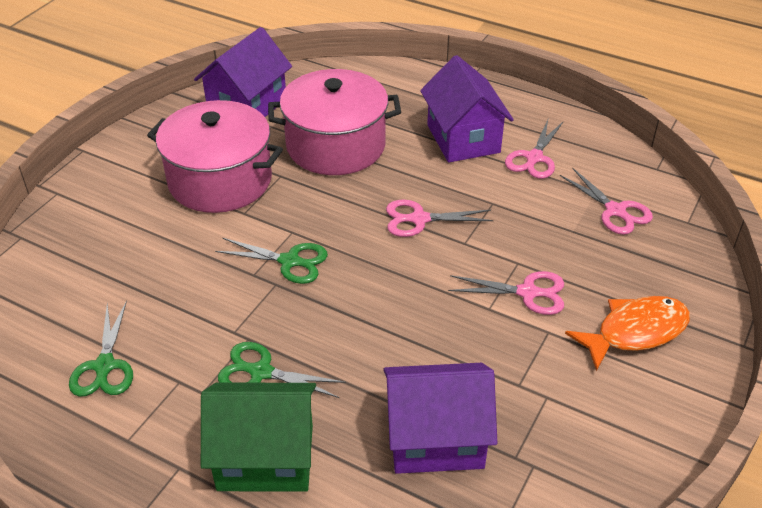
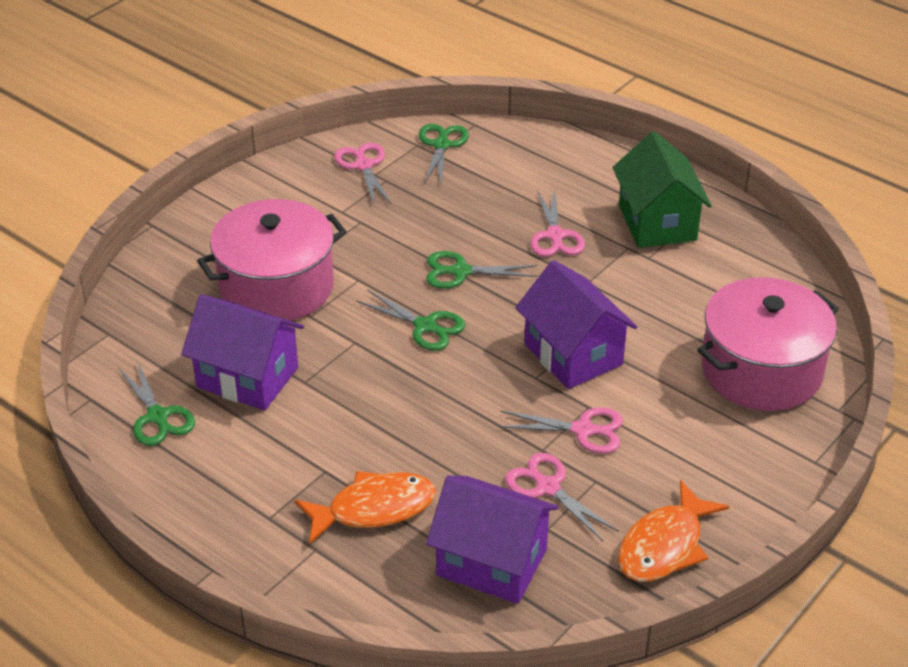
green scissors: [69,300,133,397] [215,238,328,284] [218,342,346,398] = 3 -> [119,361,195,446] [356,289,465,351] [419,124,469,186] [426,251,538,289] = 4
orange fish: [565,296,690,371] = 1 -> [295,471,436,544] [618,480,729,582] = 2

